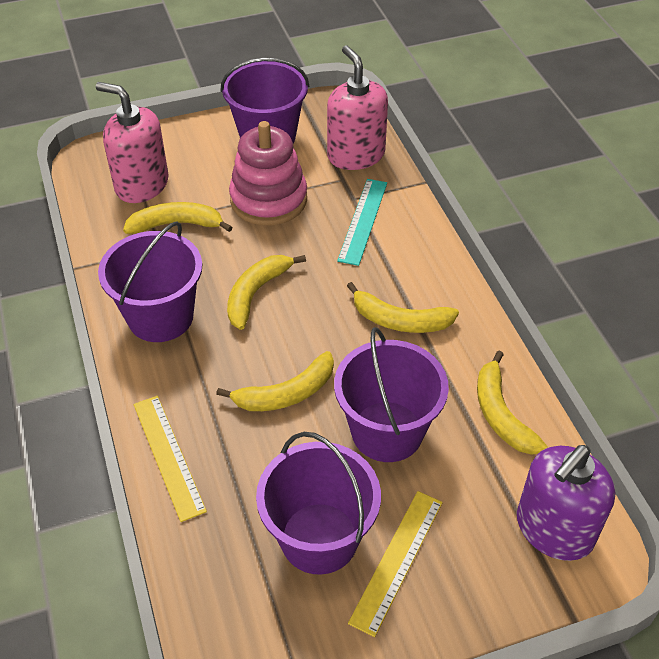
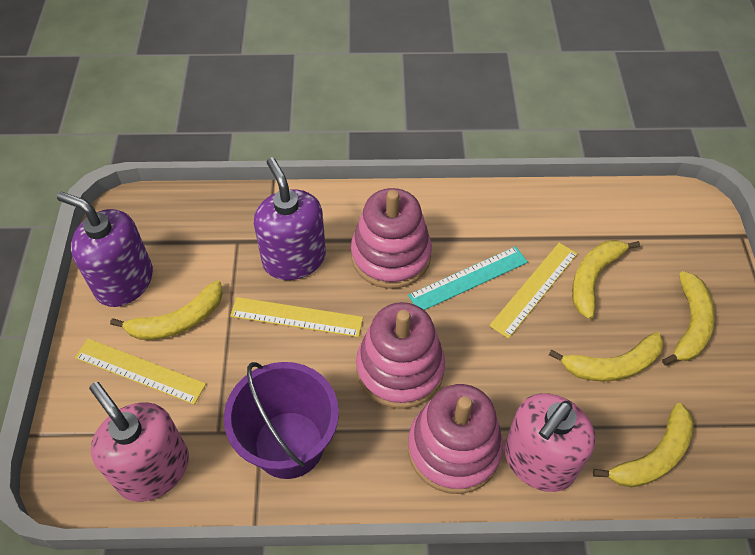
pink stacking toy: [229,121,307,226] = 1 -> [351,188,432,289] [356,302,445,409] [408,384,503,494] = 3
purple bucket: [98,221,203,342] [221,58,309,143] [256,432,381,575] [334,327,449,462] = 4 -> [224,362,339,479] = 1
purple soap dispenser: [517,445,615,561] = 1 -> [57,192,153,307] [254,158,326,280] = 2
yellow ruler: [134,396,207,522] [348,491,443,637] = 2 -> [75,338,206,405] [230,297,363,337] [489,243,578,339] = 3

